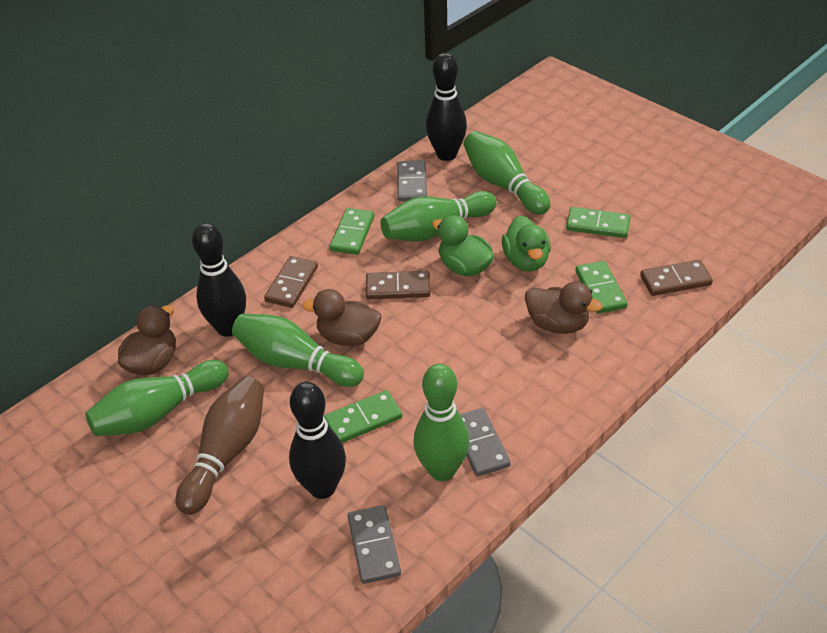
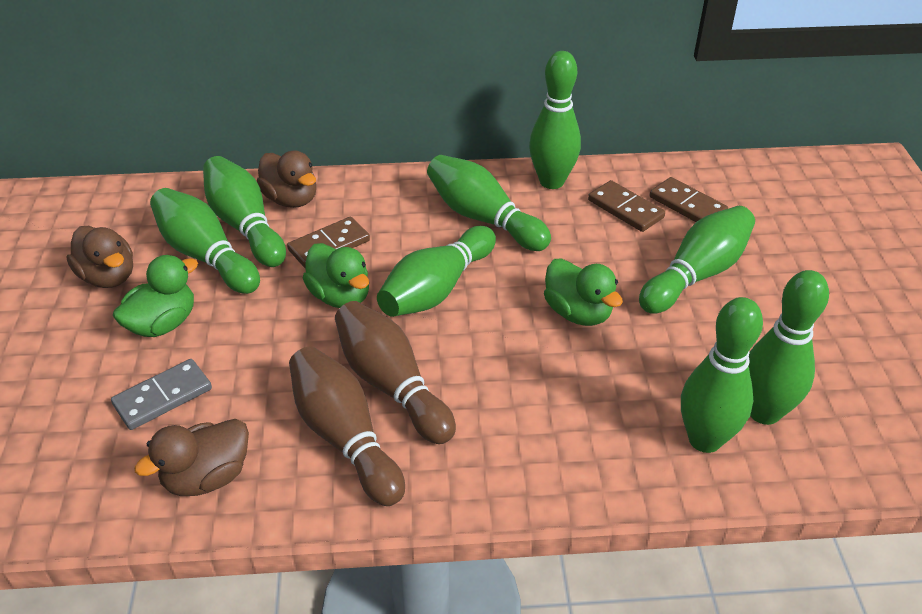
black bowling pin: [192,223,246,337] [289,382,346,499] [426,53,467,161] = 3 -> none = 0
brown bowling pin: [176,376,264,515] = 1 -> [289,346,405,506] [335,301,456,444] = 2
green bowling pin: [85,360,229,436] [232,314,364,387] [380,191,497,242] [413,364,469,481] [463,131,551,215] = 5 -> [150,188,260,294] [203,156,286,267] [377,226,496,317] [427,155,551,251] [529,51,581,189] [639,206,755,314] [681,297,763,453] [749,270,829,425] = 8
green domino: [324,390,402,443] [330,208,374,255] [566,207,631,238] [575,261,628,314] = 4 -> none = 0
green duck: [432,215,494,277] [502,215,550,271] = 2 -> [113,255,198,337] [303,243,369,308] [544,258,623,326] = 3
grey domino: [348,505,401,584] [397,160,427,202] [460,408,511,476] = 3 -> [111,359,212,430] = 1

